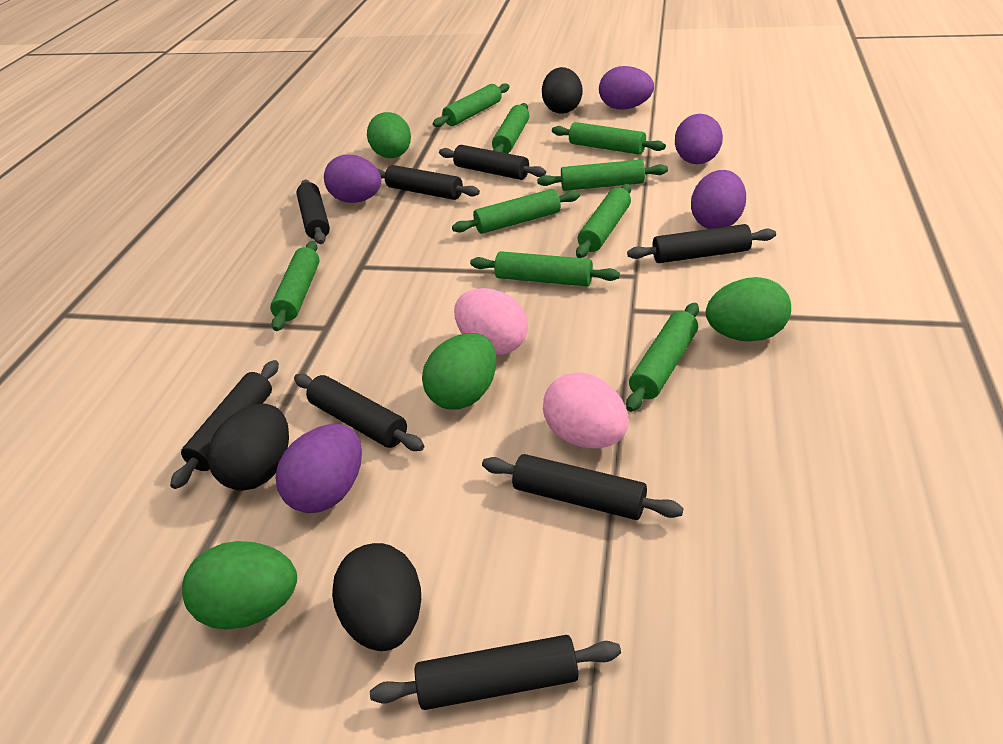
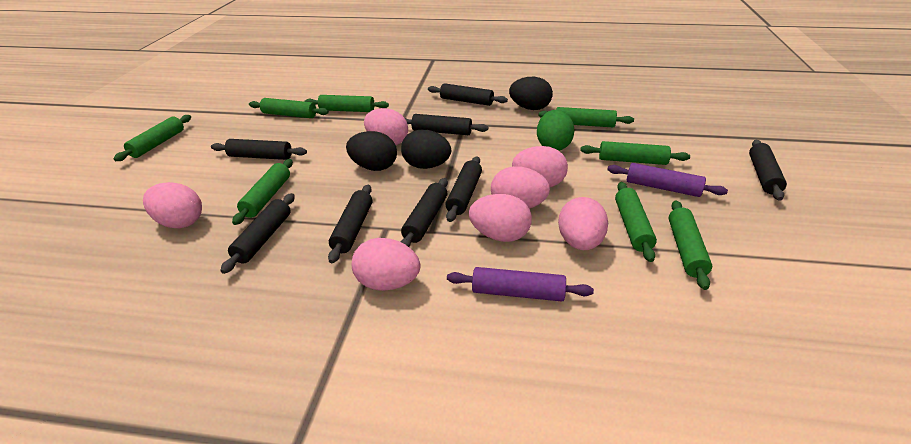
green egg: [182,541,297,629] [367,112,411,158] [422,333,497,410] [706,277,791,342] = 4 -> [537,110,574,151] = 1
green rolling pin: [270,241,320,331] [433,83,510,127] [452,189,580,234] [470,251,620,286] [492,103,529,154] [537,160,668,191] [552,122,666,155] [576,184,631,258] [626,303,699,412] = 9 -> [113,115,191,161] [232,159,293,225] [249,98,329,118] [304,95,389,112] [538,107,634,127] [580,141,690,165] [615,182,657,262] [669,201,712,290] = 8
pink egg: [454,288,528,355] [543,372,629,449] = 2 -> [143,182,202,229] [352,238,420,291] [364,108,408,145] [469,194,532,242] [491,166,550,208] [512,146,568,187] [558,197,608,250] = 7
purple egg: [275,424,362,513] [324,155,381,203] [599,66,654,110] [675,114,723,164] [691,170,746,229] = 5 -> none = 0
purple rolling pin: none = 0 -> [447,267,594,302] [607,163,728,197] = 2

